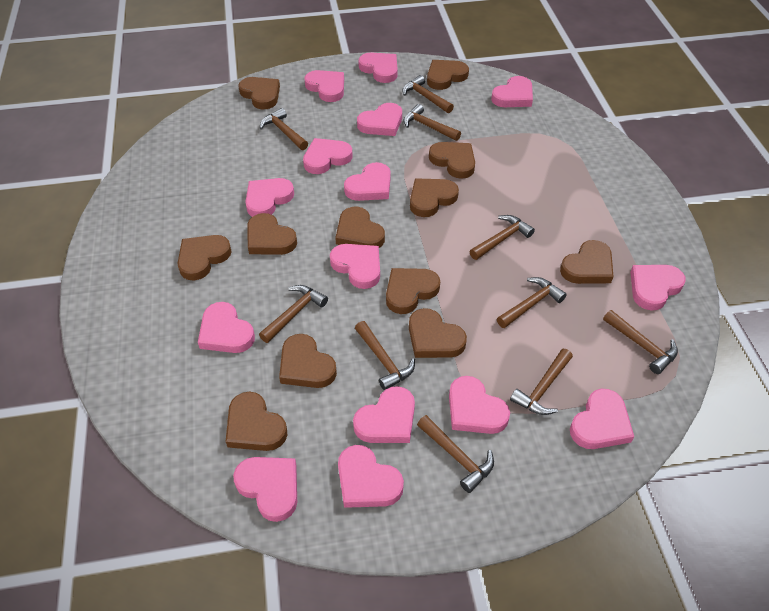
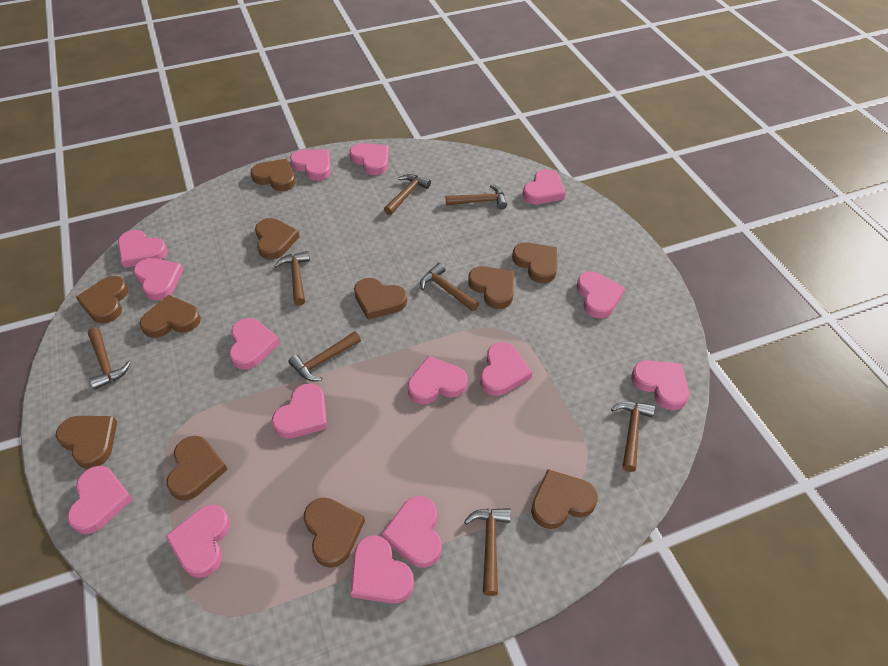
brown hammer: [259,285,328,343] [260,108,308,150] [355,321,415,390] [402,75,454,113] [403,104,461,141] [417,415,494,493] [469,215,535,260] [497,277,567,328] [510,349,573,415] [603,310,678,374] = 10 -> [88,327,131,390] [275,251,310,306] [288,331,361,381] [384,174,431,215] [420,263,479,311] [446,185,507,209] [464,508,511,596] [611,401,655,472] = 8
brown heart: [178,235,232,280] [226,392,287,451] [239,77,280,109] [247,213,297,255] [279,334,337,388] [335,207,385,248] [386,268,440,314] [409,308,467,358] [410,178,459,217] [427,60,469,90] [429,142,475,179] [560,240,614,284] = 12 -> [56,416,117,469] [76,276,128,323] [140,295,201,338] [167,436,228,501] [251,159,296,191] [255,218,300,260] [304,497,365,568] [354,278,407,320] [468,266,514,309] [512,243,557,283] [531,469,598,529] = 11

